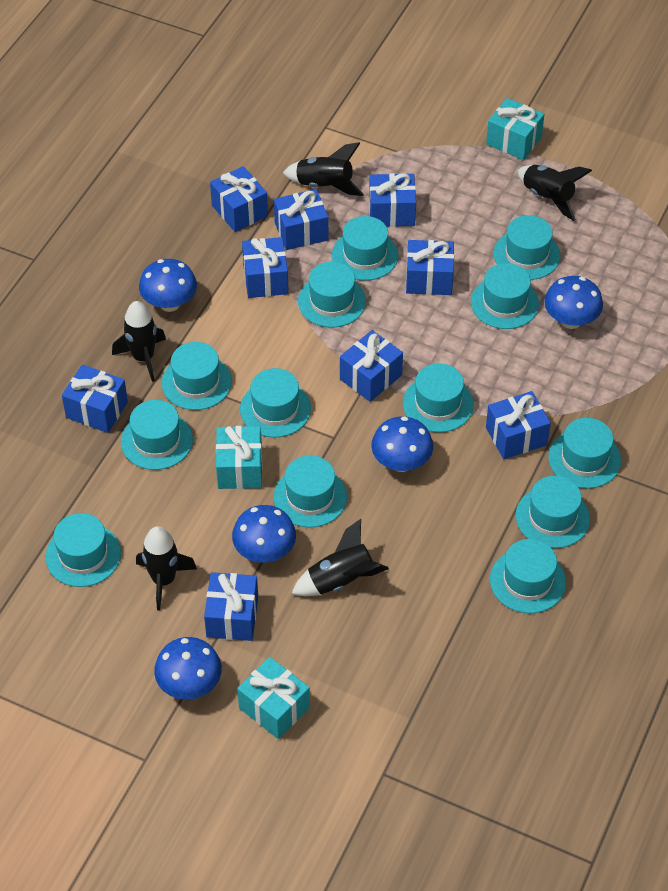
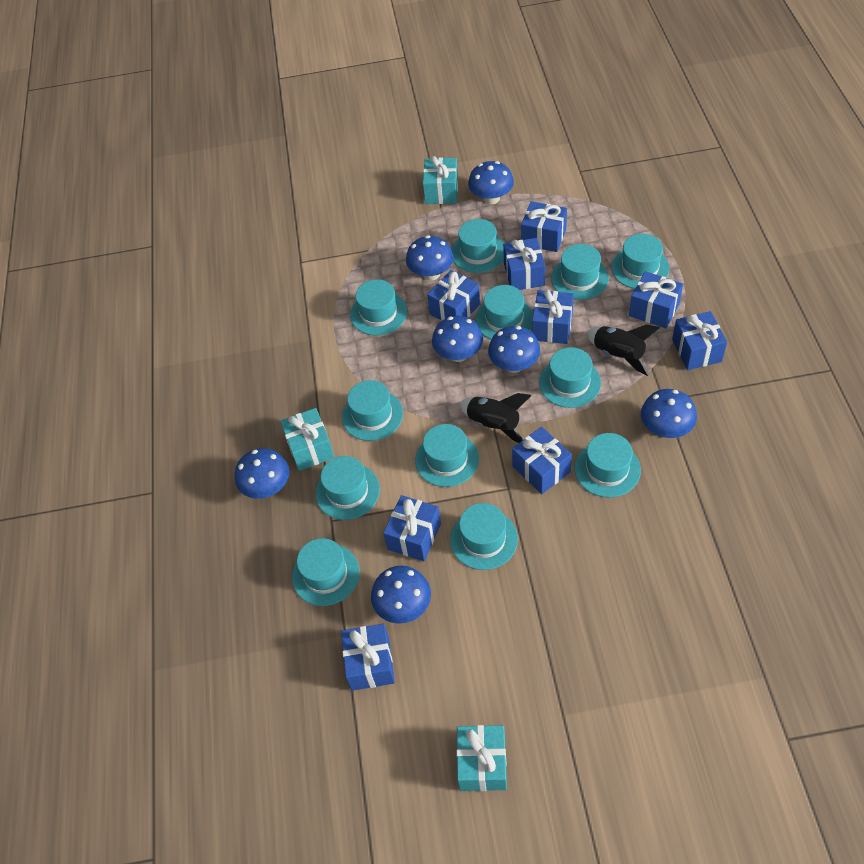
black rocket: [112,301,166,382] [136,526,197,610] [283,142,364,196] [291,519,389,596] [518,165,592,221] = 5 -> [459,393,532,443] [586,325,660,376] = 2
blue mushroom: [139,259,197,312] [154,637,222,699] [232,505,296,563] [371,416,433,472] [544,276,603,329] = 5 -> [235,448,289,499] [371,566,431,624] [406,235,454,281] [432,316,483,362] [468,161,514,205] [488,326,540,373] [641,389,697,438] = 7
turquoise hat: [46,513,121,587] [121,400,193,470] [161,342,232,410] [240,368,311,438] [273,455,347,528] [298,262,366,327] [332,216,398,281] [403,363,474,433] [471,263,539,329] [490,539,566,613] [494,215,560,280] [516,476,590,548] [548,418,621,489] = 13 -> [292,538,360,606] [315,456,380,520] [342,380,403,441] [350,279,407,336] [415,424,479,487] [450,503,518,570] [451,219,504,273] [475,285,533,339] [539,347,601,408] [551,244,609,300] [575,433,641,498] [611,234,670,289] = 12

